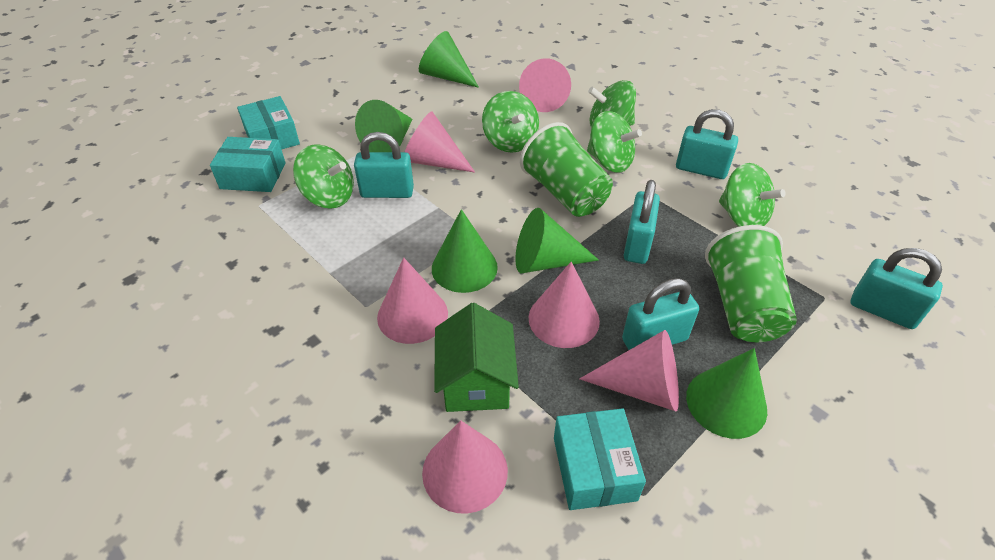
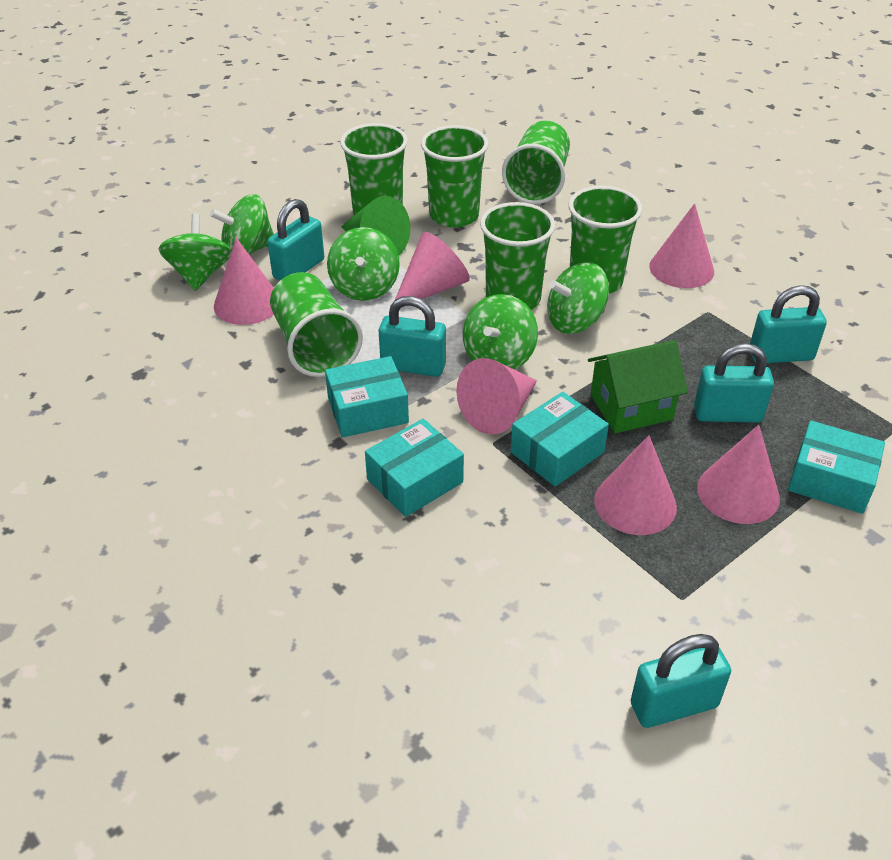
green cone: [355,100,413,152] [419,31,479,88] [432,209,498,293] [515,208,599,273] [686,348,767,439] = 5 -> [341,196,410,255] = 1
green cup: [520,122,613,217] [705,225,797,342] = 2 -> [270,272,363,377] [340,123,408,215] [421,125,488,228] [480,202,555,310] [502,121,570,204] [568,186,642,294] = 6
turquoise box: [210,137,286,192] [237,96,300,150] [554,408,646,510] = 3 -> [325,356,409,437] [365,419,464,517] [511,392,609,486] [788,421,885,514] = 4

